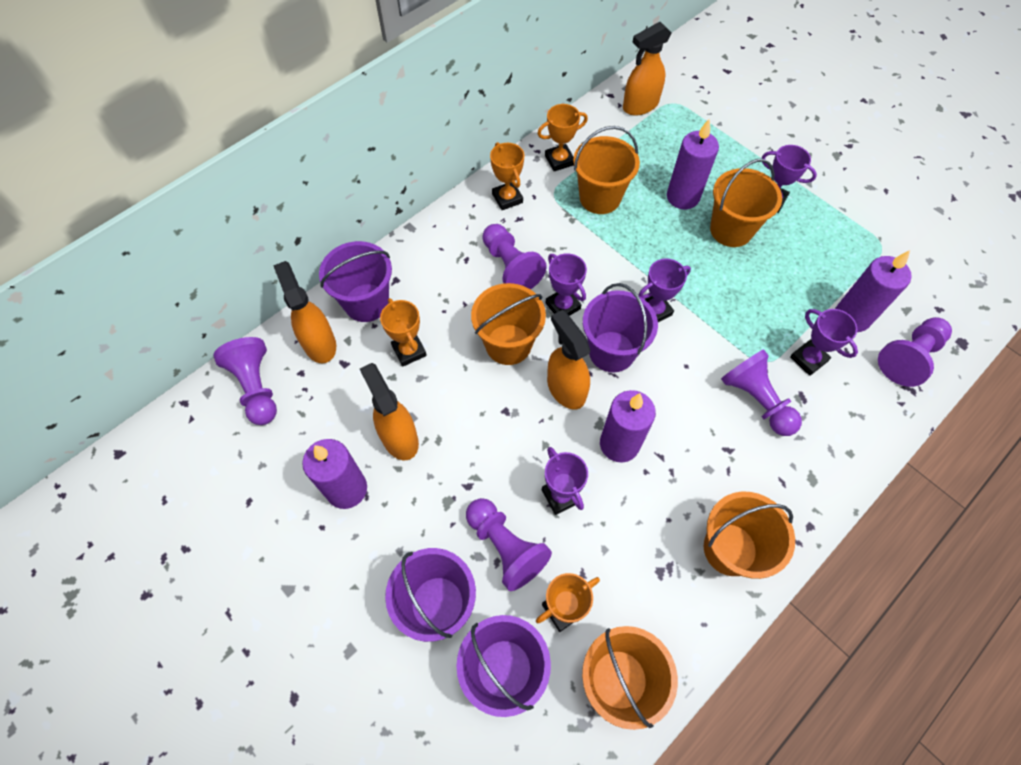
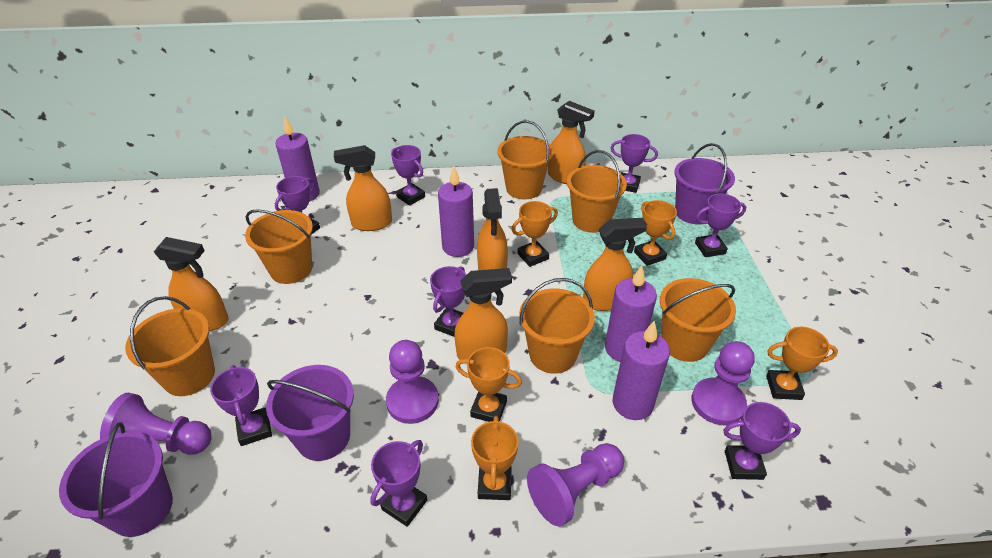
orange bucket: [471,283,546,365] [573,126,640,214] [582,626,678,730] [704,492,795,579] [710,159,782,247] = 5 -> [125,296,215,396] [245,209,313,284] [497,120,553,199] [519,278,595,374] [567,150,627,233] [660,278,736,362] = 6
orange spray bottle: [273,261,336,363] [360,363,419,460] [547,310,590,410] [623,22,672,116] = 4 -> [154,237,229,331] [334,145,392,231] [455,268,512,364] [477,188,508,270] [548,101,595,184] [583,218,647,311] = 6
orange trophy: [380,298,427,366] [490,142,525,210] [536,573,600,632] [537,104,588,171] = 4 -> [456,347,522,422] [471,416,519,500] [512,201,558,267] [634,200,677,266] [766,327,838,400] = 5
purple bucket: [319,241,392,322] [385,548,476,642] [456,615,551,717] [583,283,658,372] = 4 -> [59,423,173,537] [266,365,354,461] [674,143,735,225] = 3
purple pawn: [213,337,277,425] [466,498,552,591] [482,224,547,289] [721,349,802,436] [878,317,952,387] = 5 -> [100,393,212,455] [386,340,439,424] [527,443,624,527] [691,341,755,425] = 4
purple trophy: [542,447,588,515] [545,253,587,316] [639,259,691,322] [762,145,817,213] [790,309,858,376] = 5 -> [210,365,272,446] [275,176,320,235] [370,440,427,527] [391,145,425,206] [430,266,466,337] [611,134,658,193] [695,193,746,257] [723,402,801,480] = 8

